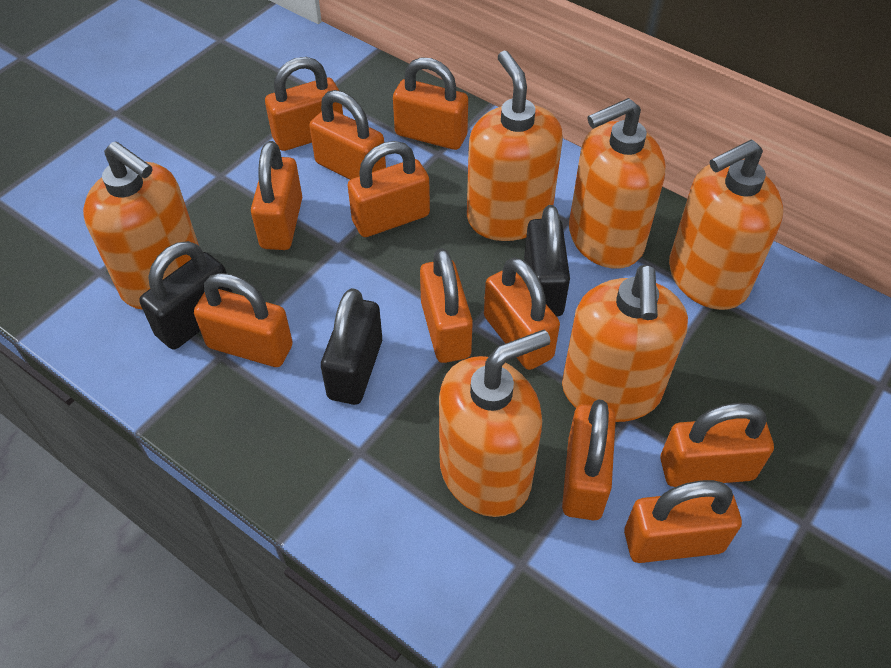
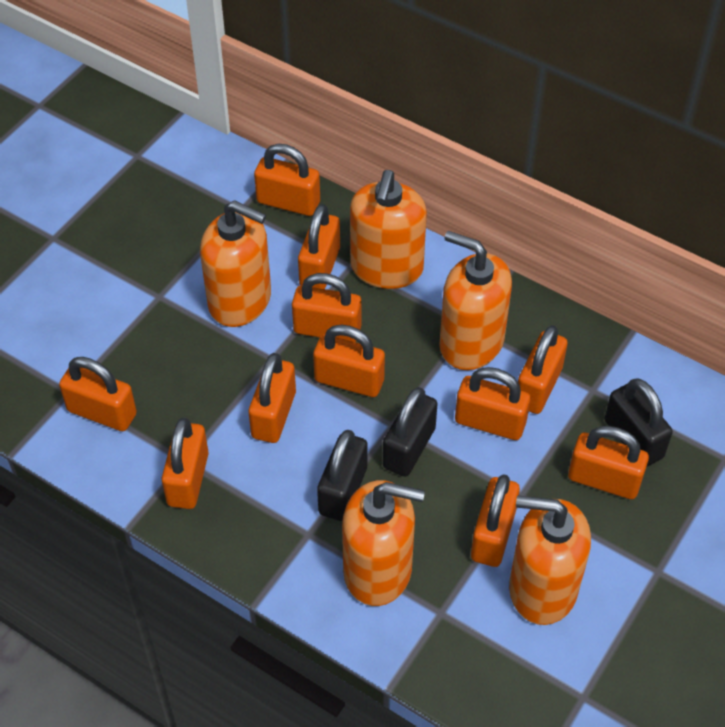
orange soap dispenser: [83,141,199,310] [439,330,551,517] [467,51,563,241] [562,265,688,422] [569,98,666,269] [669,140,783,310] = 6 -> [200,200,271,327] [342,480,425,606] [350,170,427,289] [439,231,512,370] [509,496,591,625] = 5

